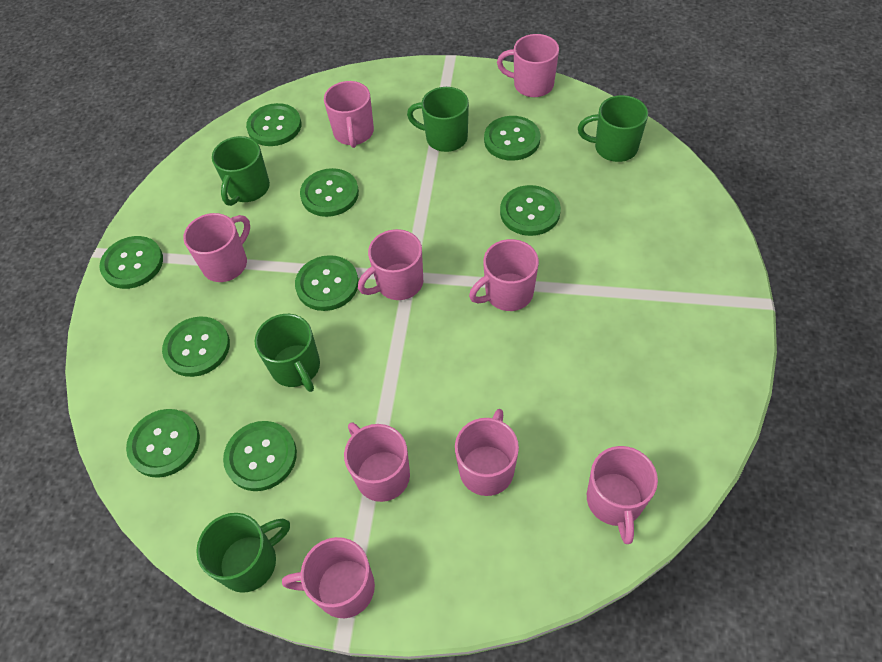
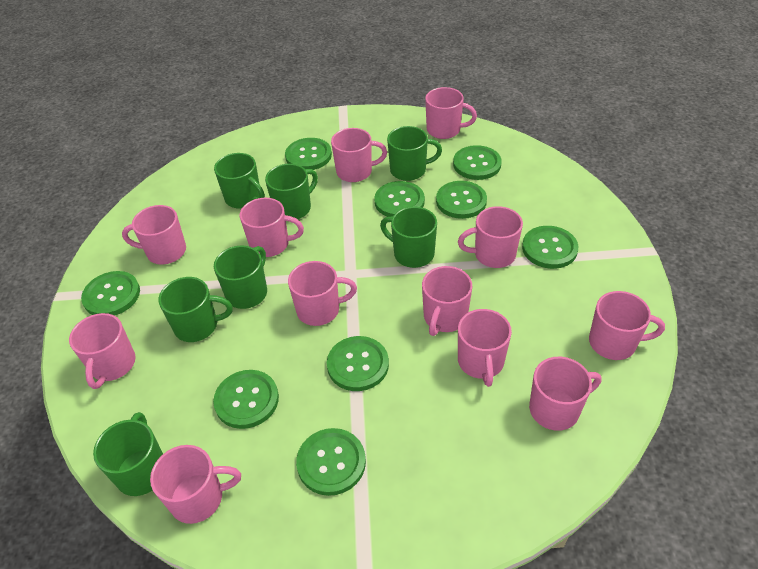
green mug: [196,513,290,593] [212,136,270,206] [255,314,320,392] [407,87,469,152] [578,95,648,162] = 5 -> [93,412,163,496] [158,277,233,342] [214,153,265,209] [214,246,267,309] [265,164,318,219] [380,207,437,268] [387,126,442,181] = 7
pink mug: [183,213,250,282] [282,537,375,618] [324,81,374,148] [344,422,410,502] [358,229,423,300] [455,409,519,496] [469,239,539,311] [497,34,559,97] [587,446,658,544] = 9 -> [69,313,136,389] [122,205,186,265] [150,445,241,524] [240,198,304,257] [288,261,357,326] [331,128,387,182] [422,266,472,336] [425,87,477,139] [458,206,523,268] [458,309,512,387] [529,357,601,431] [589,291,665,360] = 12

